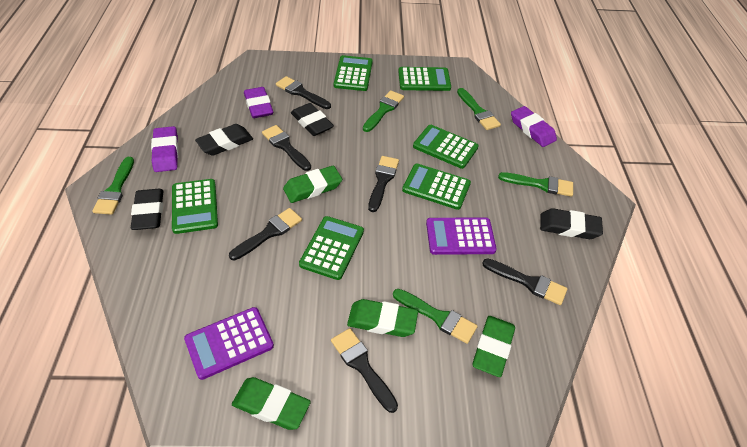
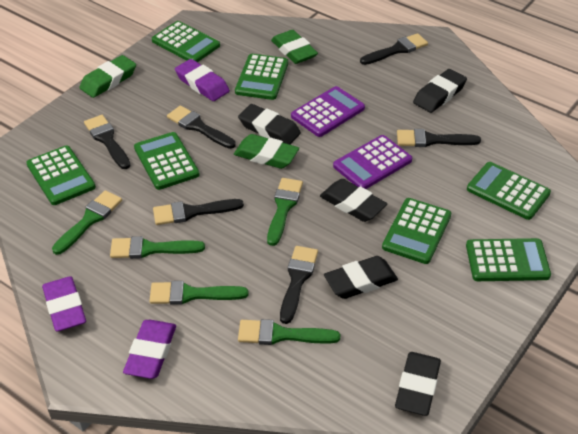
black eraser: [131,189,163,230] [195,124,253,156] [291,103,334,136] [540,208,603,239] = 4 -> [238,104,301,144] [320,179,387,222] [324,256,398,299] [395,352,441,416] [413,69,467,113] = 5
green calculator: [172,179,218,234] [299,216,364,280] [334,55,373,91] [398,67,451,91] [402,164,471,210] [413,125,479,169] = 6 -> [26,146,96,205] [134,132,200,190] [152,21,220,62] [235,54,288,100] [382,198,451,264] [466,238,551,281] [467,162,551,220] = 7
green eraser: [232,377,311,430] [283,166,342,203] [347,299,418,337] [473,316,515,377] = 4 -> [79,55,136,98] [234,134,299,169] [271,30,318,64] = 3

